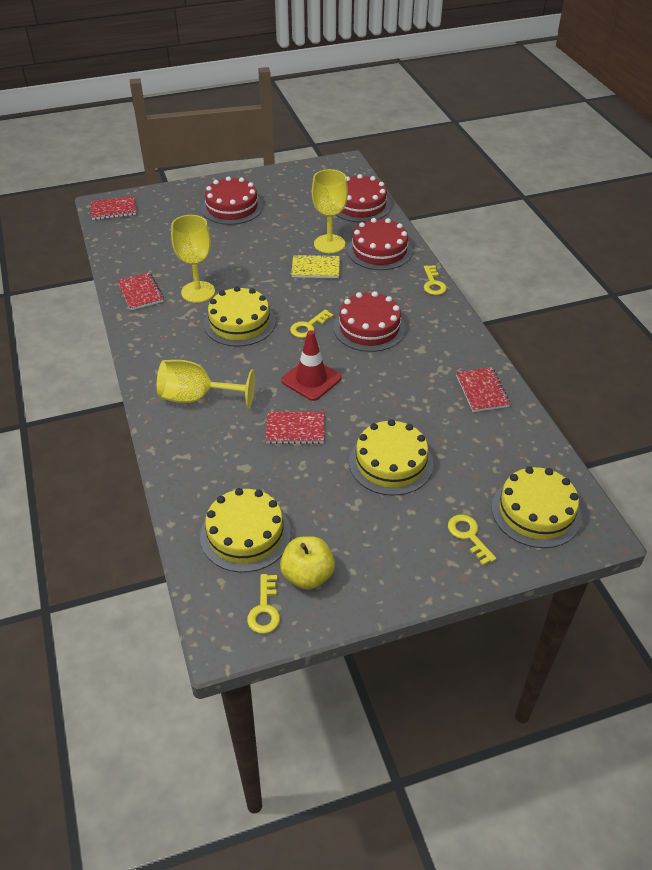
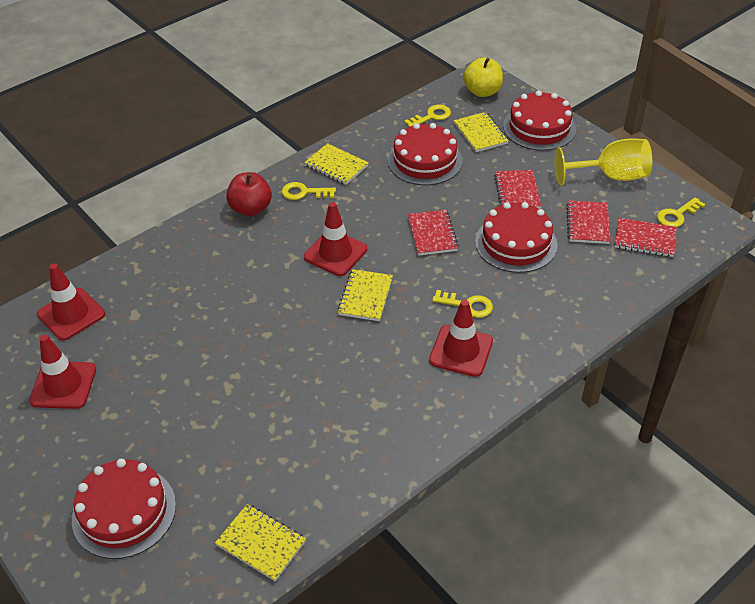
red apple: none = 0 -> [226,172,272,216] = 1
red traffic cone: [281,330,342,401] = 1 -> [29,335,96,409] [37,263,105,341] [304,202,367,276] [429,300,493,377] = 4
yellow cake: [200,488,291,572] [204,286,276,347] [349,419,433,495] [492,467,582,548] = 4 -> none = 0
yellow goblet: [157,360,255,408] [171,215,215,303] [312,169,348,253] = 3 -> [555,139,652,185] = 1
yellow notebook: [291,254,340,278] = 1 -> [215,504,306,581] [304,143,369,185] [337,269,393,321] [454,112,509,152] = 4

